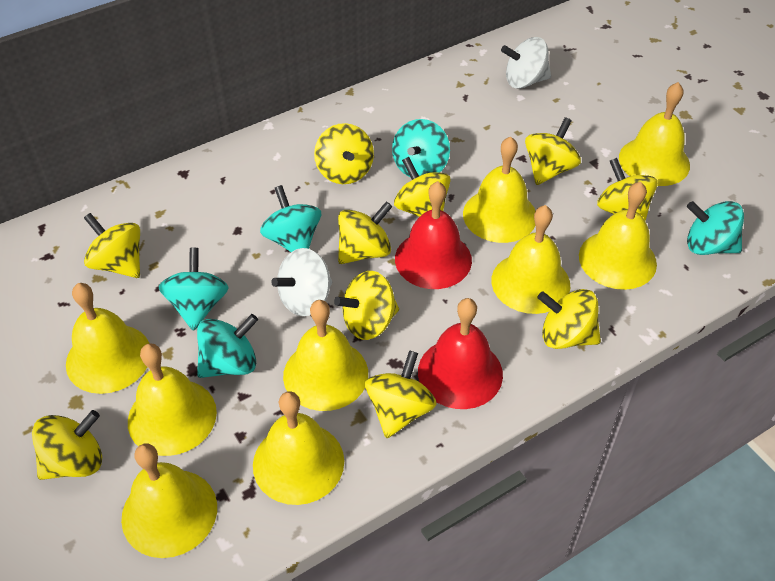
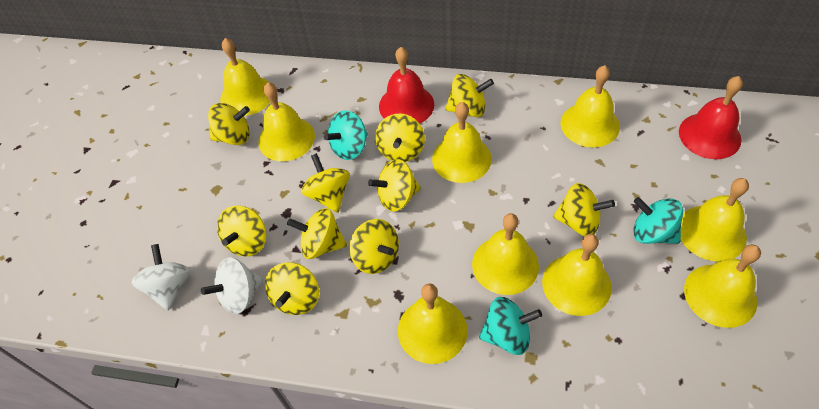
turquoise spinning top: [159,248,229,331] [197,314,258,378] [260,185,321,252] [392,119,450,177] [687,201,744,255] = 5 -> [324,110,368,160] [479,297,542,355] [633,197,683,244] = 3

